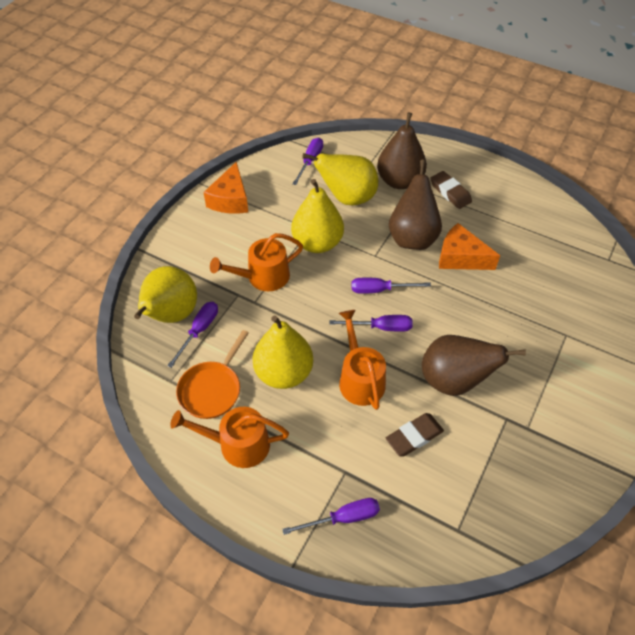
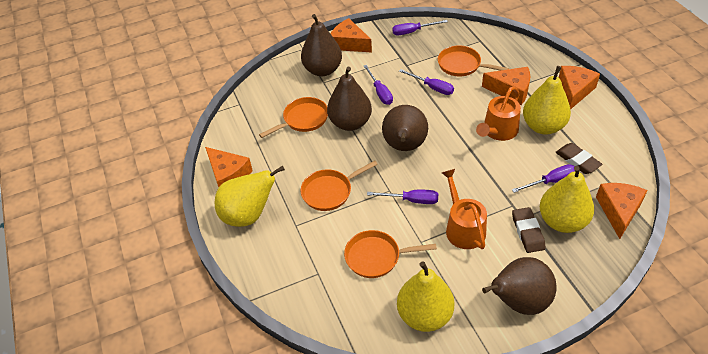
brown pear: [377,113,427,189] [389,160,442,250] [422,335,526,396] = 3 -> [301,14,342,76] [327,66,372,131] [382,105,428,151] [482,257,557,315] = 4
orange cheese: [203,162,248,214] [439,223,500,270] = 2 -> [205,147,253,187] [331,18,372,52] [482,67,530,105] [559,66,600,110] [596,183,648,239] = 5
orange pan: [176,330,249,419] = 1 -> [259,97,328,138] [301,161,378,211] [344,230,437,278] [438,45,509,76] = 4
orange watering can: [170,407,289,468] [210,233,303,291] [339,310,386,410] = 3 -> [442,169,487,249] [476,87,521,141] = 2

